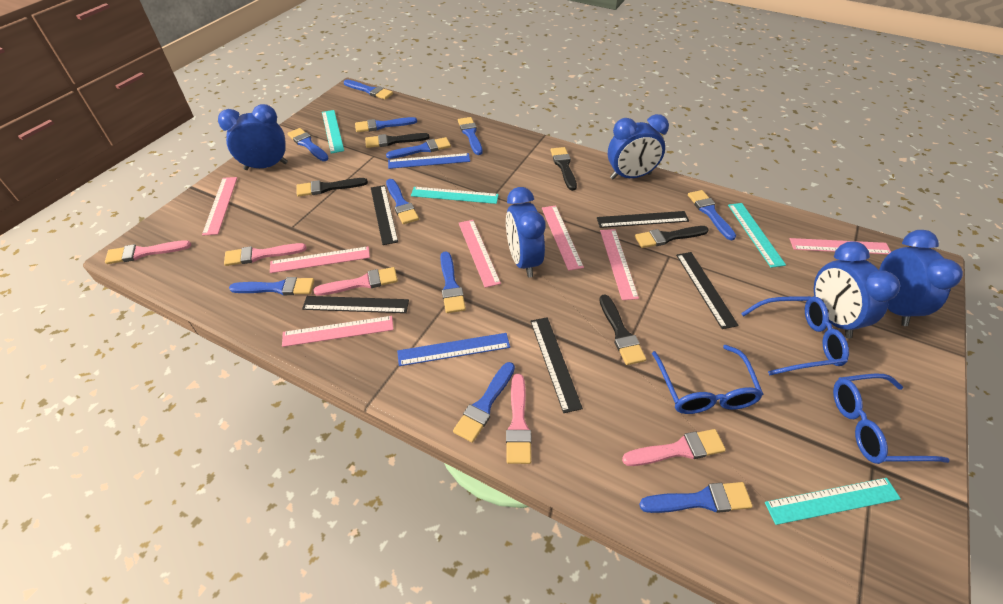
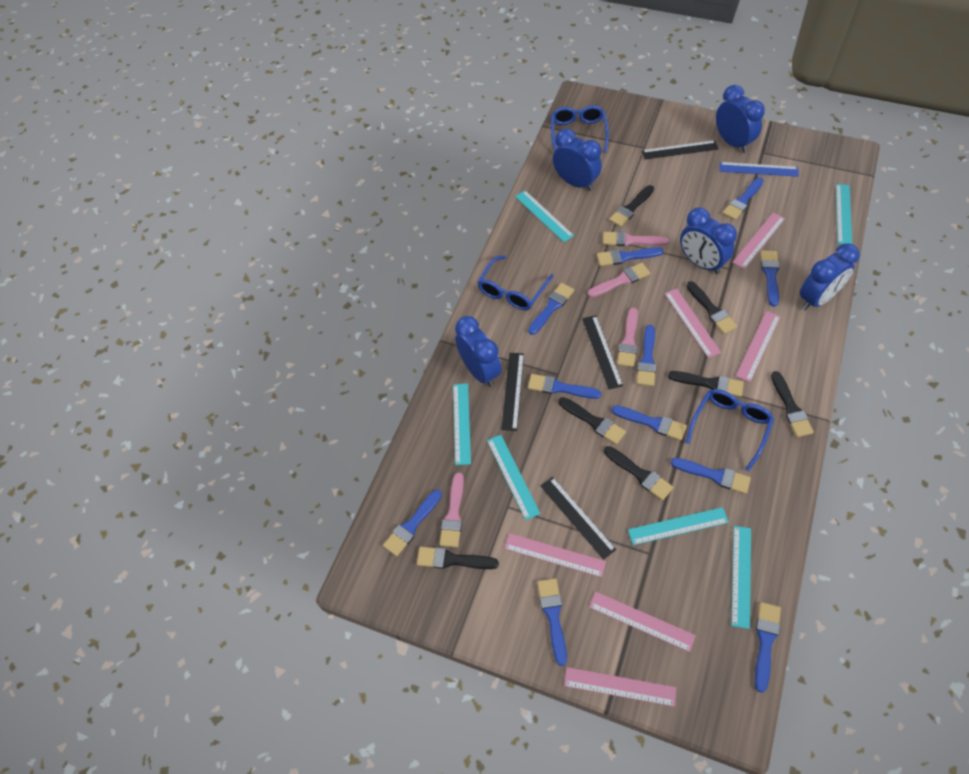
black brush: [297,178,368,197] [365,133,430,148] [550,147,577,191] [599,294,646,365] [635,226,709,248] = 5 -> [417,547,499,569] [559,397,626,445] [604,446,673,501] [609,185,654,227] [668,371,744,397] [687,281,737,334] [771,371,814,437] = 7
black ruler: [302,296,409,313] [371,185,398,245] [530,317,583,413] [597,211,689,228] [676,252,739,329] = 5 -> [501,353,524,431] [541,477,616,560] [582,315,623,390] [642,140,718,159] = 4
blue ruler: [388,153,470,169] [397,333,510,366] = 2 -> [720,162,799,177] = 1
pink brush: [105,240,191,264] [224,243,306,266] [313,267,398,296] [506,374,532,464] [622,429,726,466] = 5 -> [440,472,464,547] [588,263,650,297] [603,231,669,246] [617,307,638,367] = 4
pink ruler: [202,177,237,236] [270,246,370,273] [282,316,393,347] [459,220,501,288] [542,205,584,271] [600,229,639,300] [790,238,891,254] = 7 -> [504,533,606,577] [564,667,676,707] [589,591,696,652] [664,289,721,358] [732,212,785,269] [736,311,780,382] = 6
turquoise ruler: [322,110,344,154] [411,187,499,204] [728,203,786,268] [765,478,901,525] = 4 -> [453,383,471,465] [487,435,540,520] [515,190,574,242] [628,507,729,545] [731,526,751,629] [836,184,852,244] = 6

